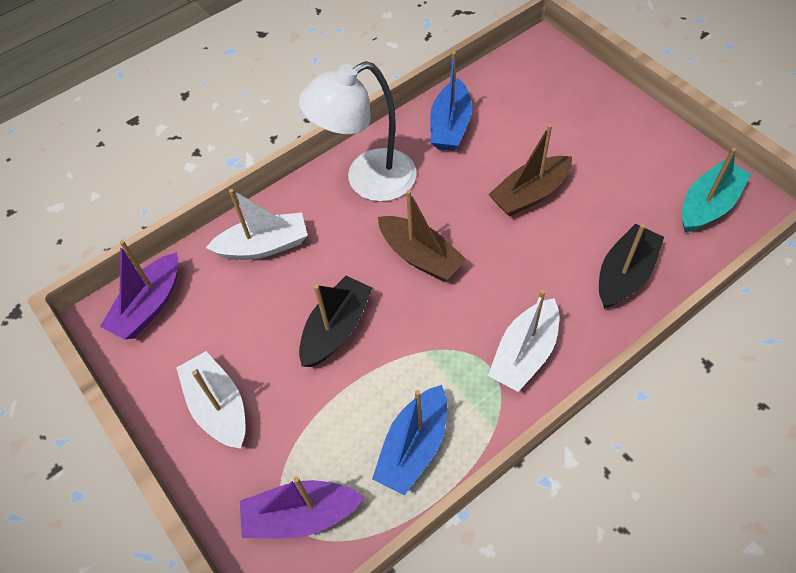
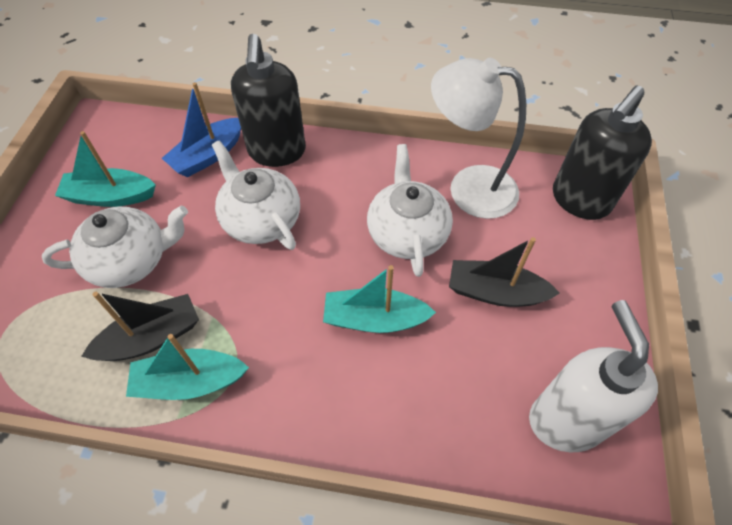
black soap dispenser: none = 0 -> [231,34,306,167] [553,86,652,220] = 2
blue boat: [372,385,447,496] [430,51,472,151] = 2 -> [162,82,241,177] = 1
brown boat: [378,190,467,281] [488,124,572,217] = 2 -> none = 0
purple boat: [100,240,179,339] [240,477,364,539] = 2 -> none = 0
turquoise boat: [682,148,751,233] = 1 -> [55,131,156,207] [126,334,249,400] [323,265,436,333] = 3
white boat: [176,351,246,449] [206,189,308,260] [488,290,559,392] = 3 -> none = 0
white soap dispenser: none = 0 -> [529,300,658,452] = 1
white teapot: none = 0 -> [42,206,188,288] [212,140,300,250] [367,144,453,277] = 3

